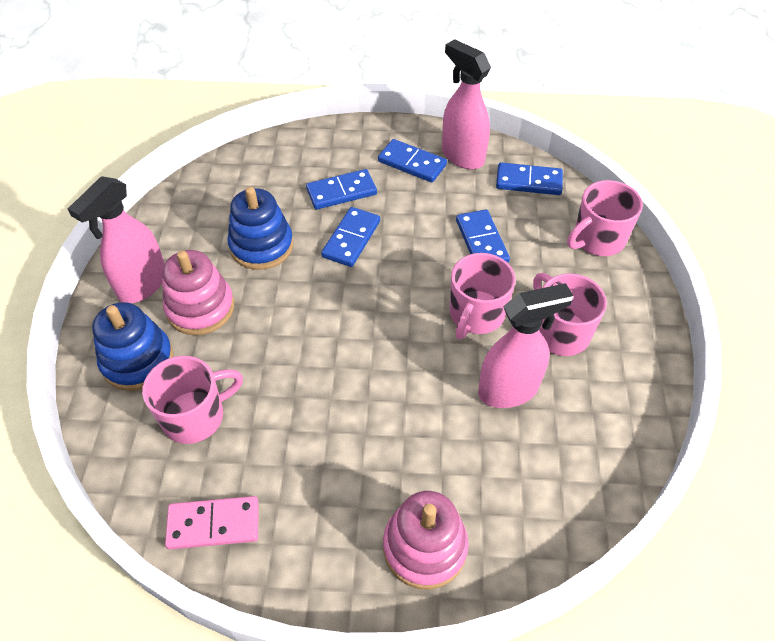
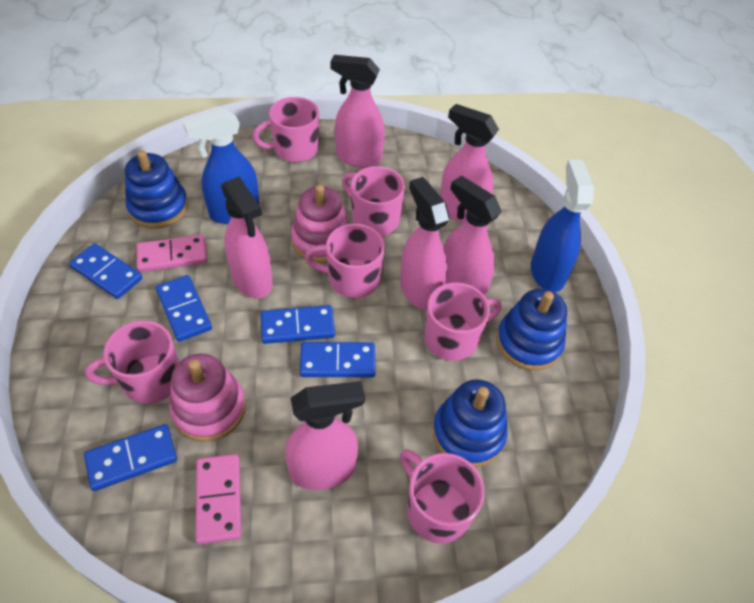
blue spray bottle: none = 0 -> [183,109,260,224] [531,160,594,292] = 2
blue stacking toy: [92,302,174,391] [227,187,293,270] = 2 -> [125,150,188,229] [433,379,508,467] [496,289,567,371] = 3
pink domino: [165,496,259,550] = 1 -> [136,235,207,272] [195,454,241,544] = 2
pink mug: [142,356,243,444] [450,253,516,340] [533,273,607,356] [567,180,643,256] = 4 -> [85,320,179,404] [252,97,319,162] [305,223,385,298] [342,166,405,236] [400,449,485,544] [424,282,502,361] = 6
pink spray bottle: [68,176,165,303] [442,39,491,169] [478,283,574,408] = 3 -> [221,177,273,298] [285,381,365,490] [330,55,385,168] [400,177,450,311] [440,104,499,223] [444,176,502,297] = 6

